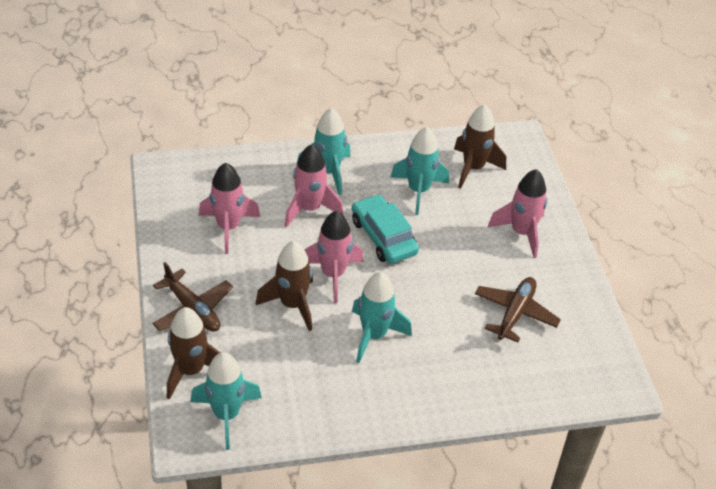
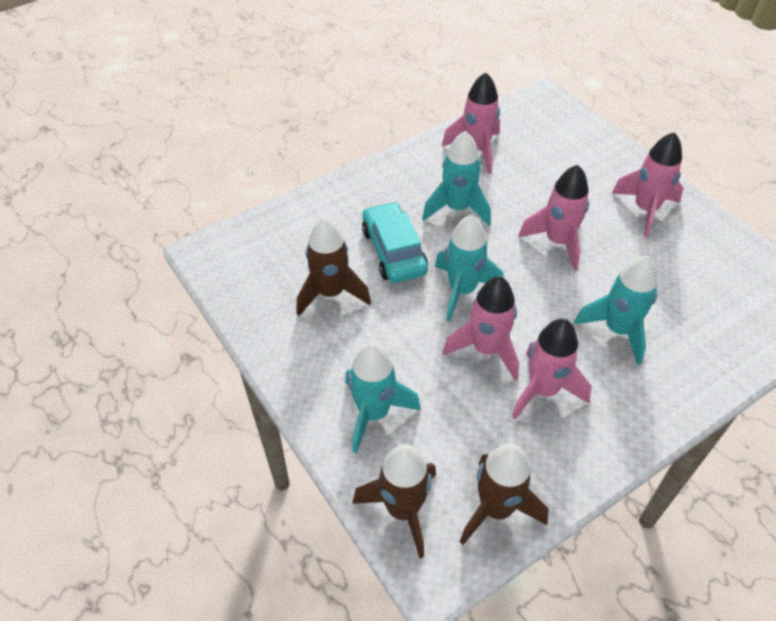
brown plane: [153,262,233,332] [475,277,561,343] = 2 -> none = 0
pink rocket: [199,163,260,254] [284,144,344,227] [304,211,364,303] [488,169,547,258] = 4 -> [441,72,500,174] [443,276,519,381] [511,319,592,419] [518,165,589,271] [612,132,684,237] = 5

